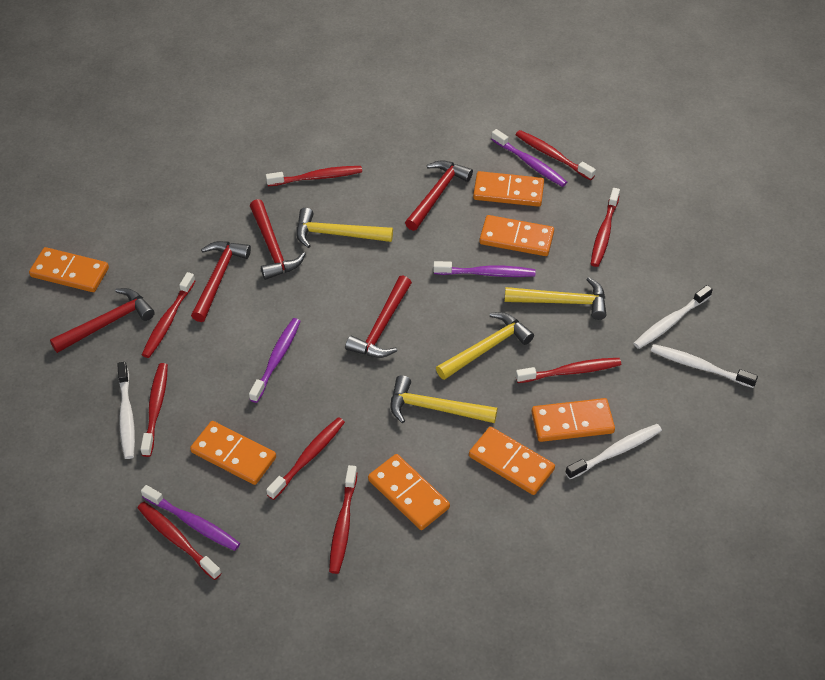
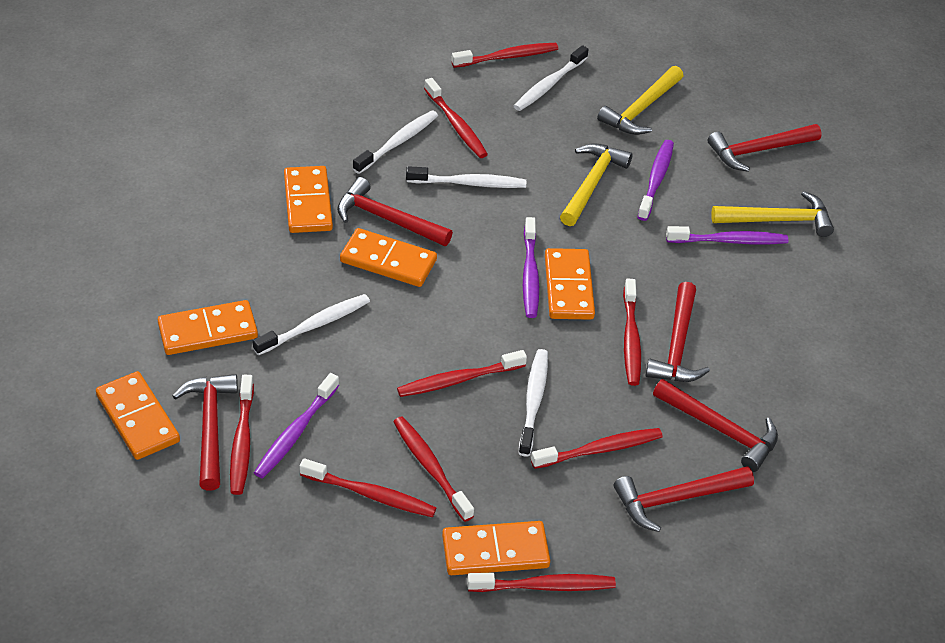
orange domino: [29,247,109,292] [190,421,276,485] [368,454,450,530] [469,427,555,495] [473,171,544,207] [479,215,554,256] [532,398,615,442] = 7 -> [96,371,180,460] [158,300,258,355] [284,166,333,233] [340,228,437,287] [442,521,550,575] [545,248,595,320] = 6
red hammer: [50,288,155,353] [191,241,251,322] [250,199,305,280] [345,275,412,358] [405,160,473,231] = 5 -> [173,374,238,491] [337,177,453,246] [614,466,754,532] [645,282,710,382] [653,379,778,472] [708,124,822,172] = 6
white toothbrush: [117,362,135,459] [565,424,662,479] [633,285,713,349] [651,344,758,388] = 4 -> [253,294,370,355] [353,111,438,174] [406,166,526,188] [514,45,589,111] [519,349,548,457] = 5
yellow hammer: [296,208,393,248] [390,375,497,423] [436,312,534,380] [505,277,606,320] = 4 -> [560,143,633,226] [597,66,683,135] [711,191,834,237] = 3

